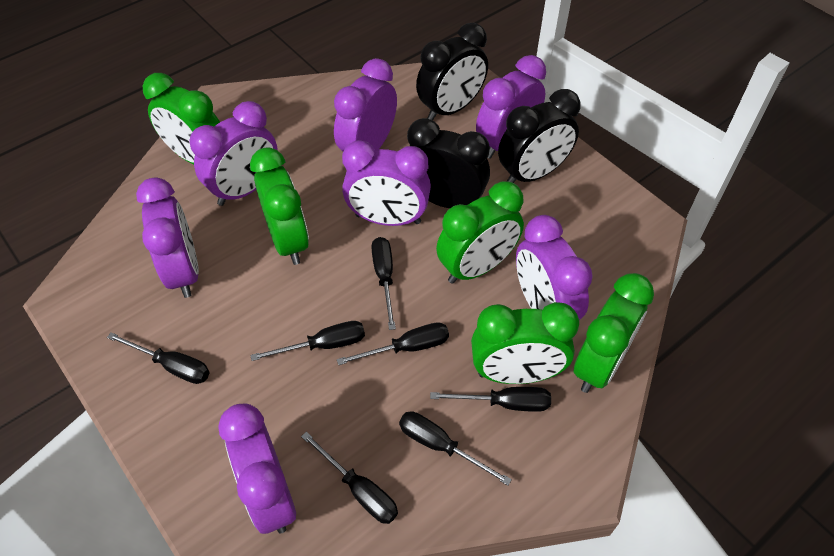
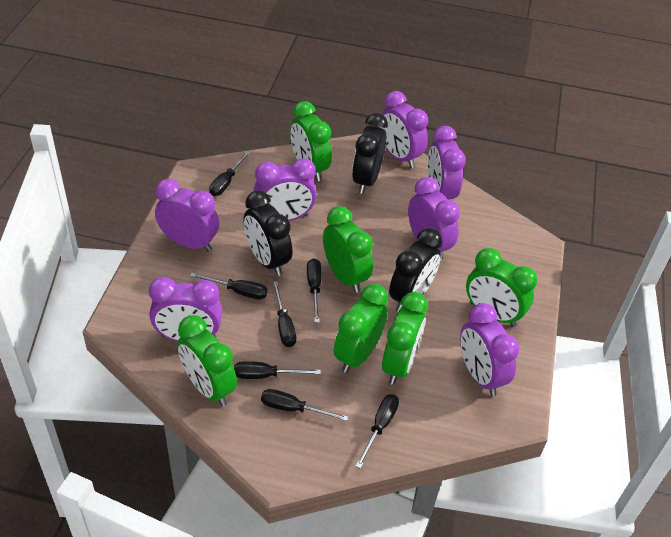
green clock: [143,73,220,164] [250,147,309,265] [436,181,524,284] [471,302,579,384] [573,273,654,393] = 5 -> [177,315,237,406] [290,101,332,181] [323,206,373,293] [334,284,388,373] [382,292,428,385] [466,248,537,327] = 6

